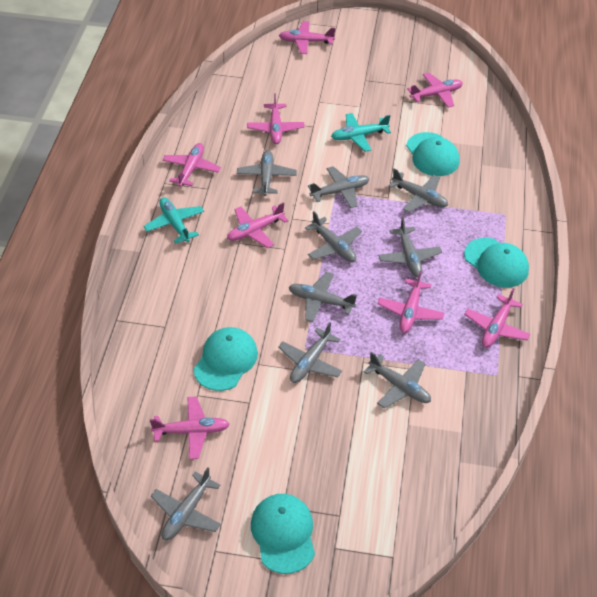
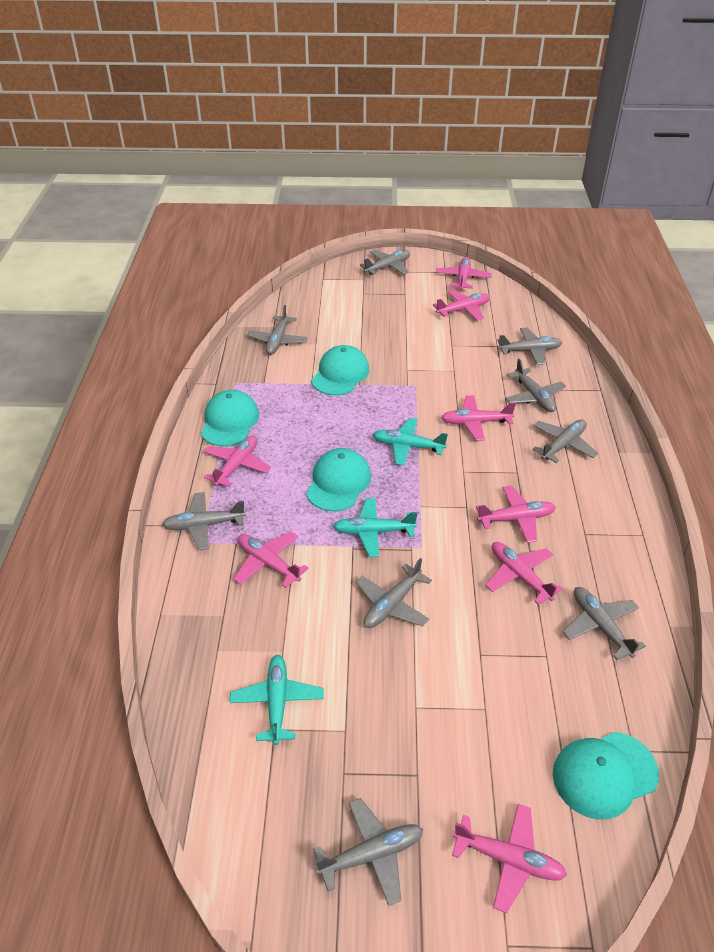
turquoise plane: [144,197,204,244] [331,113,391,152] = 2 -> [229,655,324,745] [333,498,418,557] [372,418,448,466] = 3

